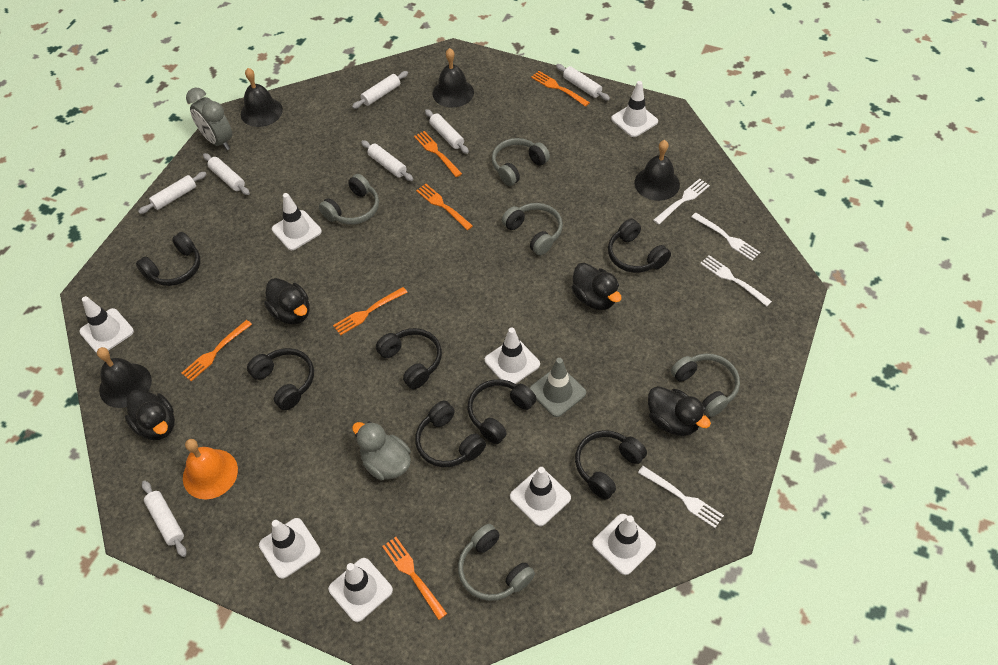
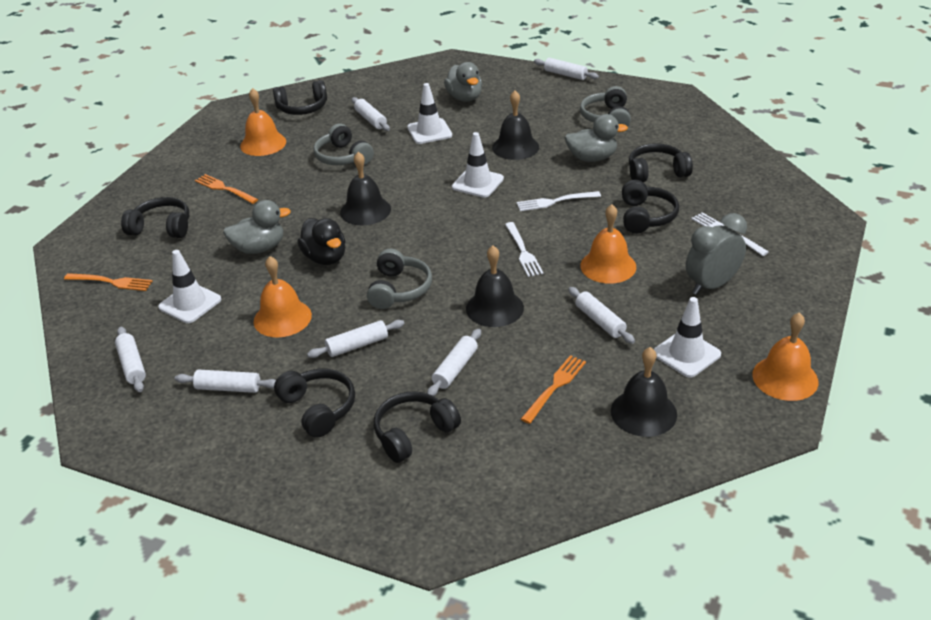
black duck: [125,389,175,440] [264,278,310,324] [572,263,621,310] [648,386,711,436] = 4 -> [297,218,345,265] = 1
black headphones: [136,232,200,286] [247,348,314,410] [376,328,442,389] [415,401,486,467] [468,379,537,444] [575,430,647,500] [608,219,671,273] = 7 -> [121,197,189,238] [273,80,327,115] [274,369,355,438] [374,391,461,463] [622,180,679,234] [629,143,693,182] = 6
grey duck: [352,422,411,480] = 1 -> [223,200,291,254] [444,62,482,102] [565,114,628,162] = 3
grey headphones: [319,174,379,225] [458,524,535,601] [492,138,550,186] [502,203,563,255] [671,353,740,417] = 5 -> [313,124,374,165] [367,249,432,309] [580,86,631,127] = 3
grey traffic cone: [530,358,586,417] = 1 -> none = 0
orange bell: [183,439,238,500] = 1 -> [240,88,286,156] [254,256,312,337] [580,204,636,284] [752,312,818,401] = 4
orange fork: [182,320,252,381] [333,287,408,336] [382,537,447,620] [414,131,462,177] [416,184,473,230] [531,71,590,107] = 6 -> [64,273,153,291] [195,174,258,204] [521,355,586,424] = 3
white fork: [638,466,724,528] [653,179,710,225] [691,213,760,261] [700,255,772,306] = 4 -> [505,222,543,277] [517,191,601,211] [691,212,769,256] = 3
white traffic cone: [79,296,134,353] [259,518,320,579] [272,193,322,250] [328,558,393,622] [485,327,540,384] [510,467,571,526] [592,514,656,575] [611,81,658,137] = 8 -> [158,250,221,323] [407,83,452,144] [452,132,504,198] [654,297,721,378] = 4

